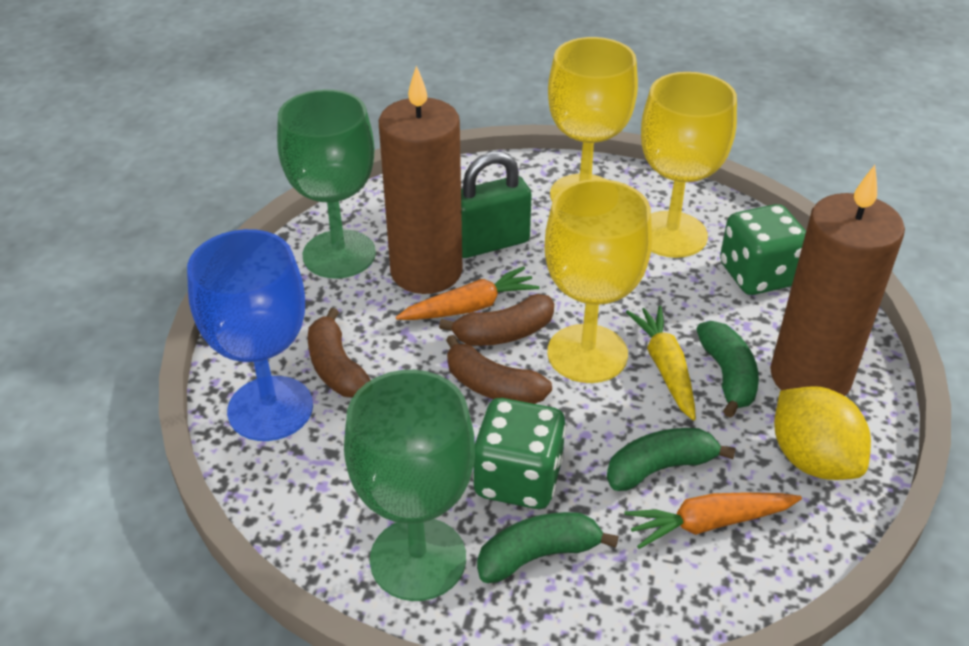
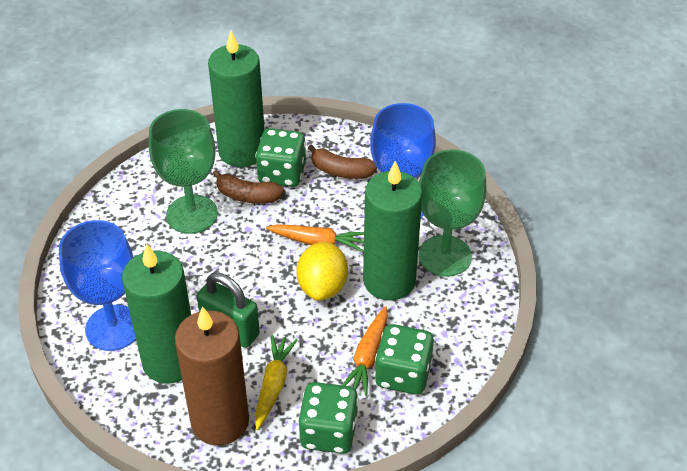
blue goblet: [187,229,313,441] = 1 -> [59,220,136,351] [370,103,436,219] = 2
brown banana: [308,308,370,397] [439,294,554,346] [446,335,552,404] = 3 -> [213,170,284,204] [308,144,377,179] = 2
brown candle: [379,66,463,294] [770,165,905,396] = 2 -> [175,306,249,446] = 1
green banana: [477,512,619,583] [607,428,736,491] [696,321,759,418] = 3 -> none = 0
green candle: none = 0 -> [122,244,191,384] [208,31,265,167] [363,161,423,300] = 3
green dice: [473,398,566,509] [720,204,806,295] = 2 -> [255,128,306,187] [299,382,358,454] [375,324,434,395] = 3
yellow goblet: [545,179,652,383] [548,37,638,202] [641,72,737,258] = 3 -> none = 0

